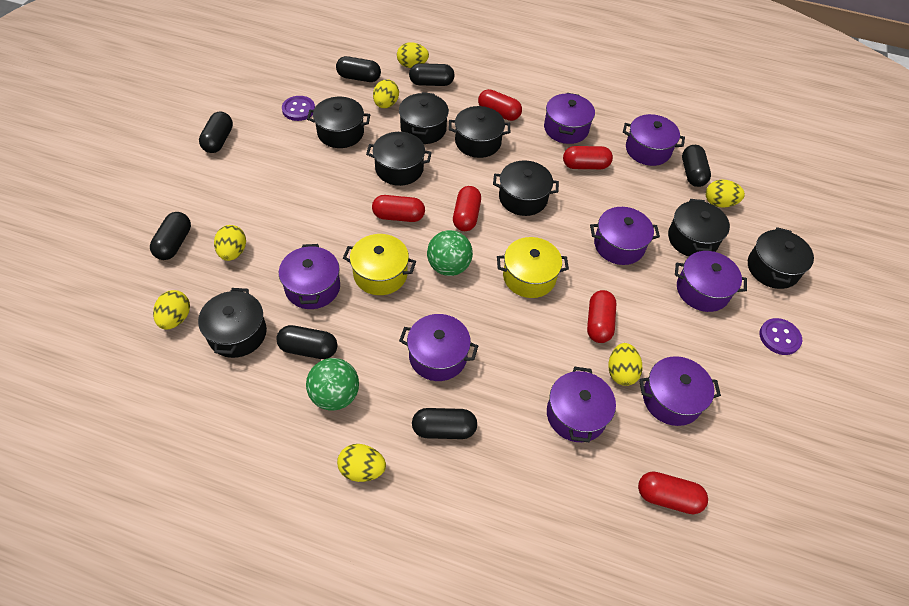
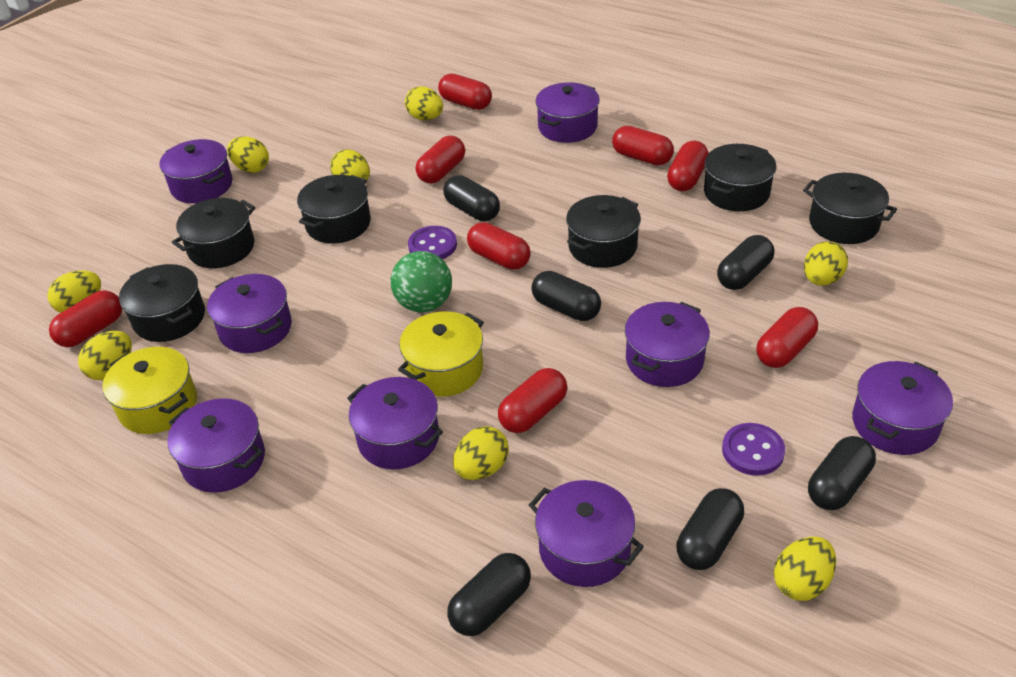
black capsule: [150,212,191,260] [199,112,233,153] [276,325,337,359] [336,56,381,82] [409,63,455,86] [412,408,477,439] [682,145,711,187] = 7 -> [443,175,500,221] [448,553,531,636] [531,271,601,321] [677,488,744,570] [717,235,774,290] [808,436,876,510] = 6
black pot: [198,288,267,358] [307,97,370,148] [366,132,432,186] [399,92,449,144] [449,106,510,158] [493,160,559,216] [668,199,730,257] [748,227,814,289] = 8 -> [119,264,205,342] [172,198,255,268] [297,175,371,244] [566,195,641,268] [704,144,777,211] [803,173,897,244] = 6
green ball: [306,358,359,411] [427,230,473,276] = 2 -> [391,251,452,313] = 1
red capsule: [372,195,425,222] [453,186,481,231] [478,89,522,121] [563,146,613,169] [587,290,617,343] [638,471,708,514] = 6 -> [49,290,122,347] [416,136,465,184] [438,74,492,110] [467,222,531,270] [498,368,567,433] [612,126,674,165] [667,141,709,191] [756,307,818,368] = 8
yellow egg: [153,290,190,330] [214,225,246,261] [337,444,386,482] [373,79,399,108] [397,42,429,68] [608,343,642,386] [706,180,745,208] = 7 -> [47,270,101,313] [78,331,132,380] [227,136,269,173] [330,149,370,180] [405,87,443,120] [453,426,509,480] [774,537,836,601] [804,241,848,286] = 8

